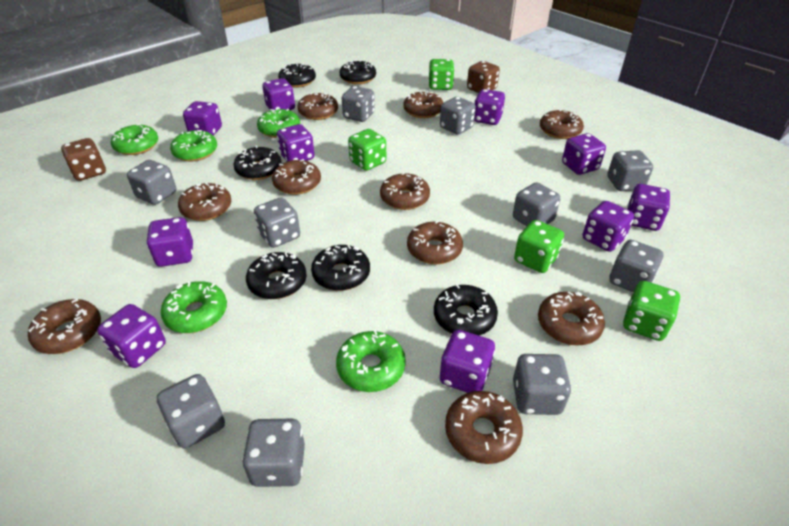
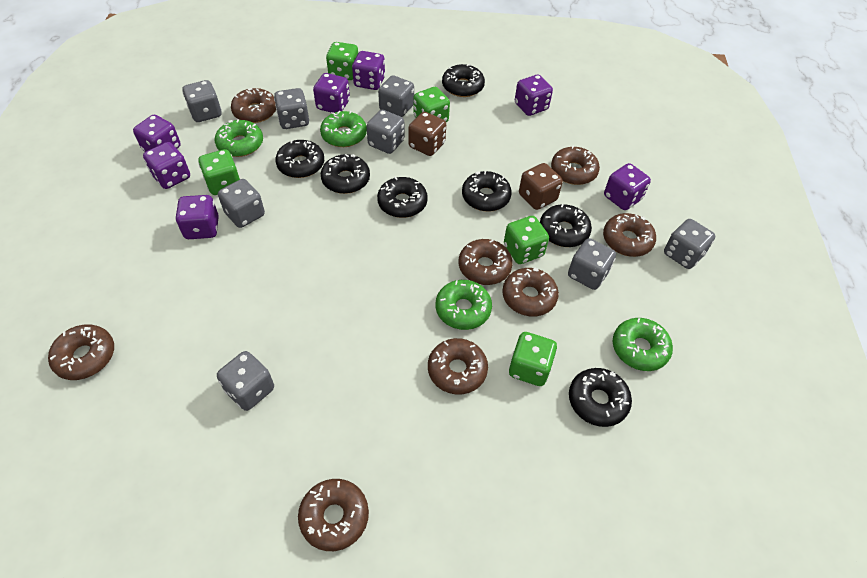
black donut: [233,146,282,180] [246,252,307,299] [278,63,316,88] [311,245,370,291] [340,60,376,84] [434,284,498,335] = 6 -> [275,140,324,178] [321,154,370,194] [377,177,428,218] [442,64,485,97] [462,171,512,212] [540,204,592,247] [569,368,632,427] = 7
brown donut: [28,299,101,354] [178,183,231,221] [272,159,321,195] [297,93,338,120] [380,172,430,210] [403,90,443,118] [407,221,463,264] [445,391,523,464] [538,292,605,345] [540,109,584,139] = 10 -> [48,324,114,380] [231,88,276,123] [298,479,369,551] [428,338,488,394] [459,239,513,285] [502,267,559,317] [551,146,600,185] [603,213,656,257] = 8
green dice: [348,129,386,171] [428,59,455,90] [514,220,564,273] [623,281,680,341] = 4 -> [198,149,240,195] [326,42,358,80] [413,87,450,122] [504,216,549,264] [509,332,557,386] = 5
green donut: [111,123,158,155] [161,281,227,333] [170,130,217,161] [257,108,300,138] [336,330,406,392] = 5 -> [215,119,263,157] [320,111,367,147] [436,280,492,330] [613,318,673,371] = 4
grey dice: [127,160,176,205] [157,374,225,449] [242,419,305,487] [254,197,300,248] [342,86,375,122] [440,97,476,135] [513,182,560,226] [513,354,571,415] [607,150,653,191] [609,240,663,292] = 10 -> [182,80,222,122] [217,351,274,411] [218,179,265,228] [274,88,309,129] [366,110,405,154] [378,75,414,117] [568,238,616,290] [664,219,715,269] = 8
purple dice: [97,304,166,368] [146,217,193,267] [183,101,222,136] [262,78,295,110] [277,124,315,161] [440,330,495,393] [474,89,505,125] [562,133,606,175] [583,201,634,252] [627,184,670,231] = 10 -> [133,115,181,152] [143,142,190,189] [175,195,219,239] [313,73,350,113] [352,51,385,90] [515,75,553,116] [604,163,651,210] = 7

